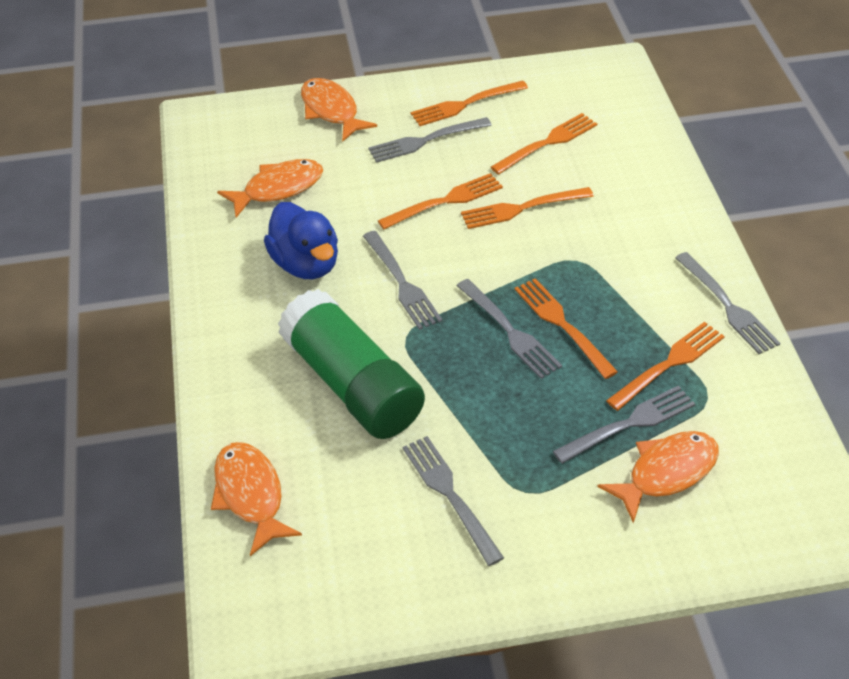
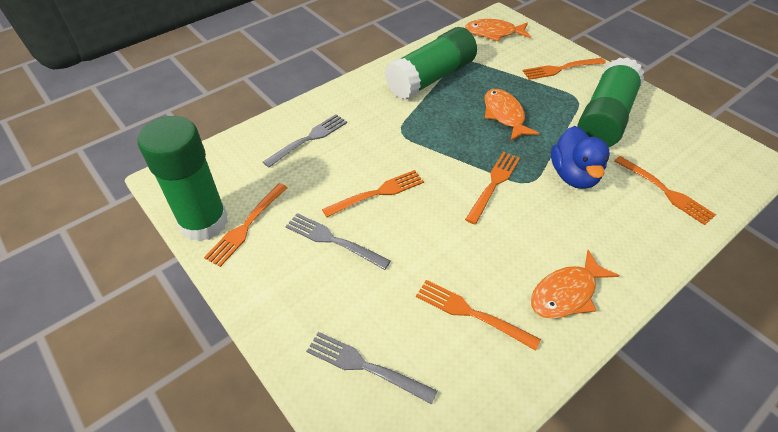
green glue stick: [278,289,425,439] = 1 -> [137,116,228,241] [385,27,477,100] [578,57,644,147] = 3
grey fork: [363,231,442,330] [368,117,492,163] [403,436,504,566] [456,279,562,379] [553,385,695,464] [675,252,780,354] = 6 -> [263,114,347,167] [285,213,391,270] [306,332,437,405] = 3
orange fish: [211,442,302,556] [217,159,323,218] [301,78,377,142] [597,431,719,523] = 4 -> [465,19,531,41] [484,89,539,141] [531,250,619,319] = 3

